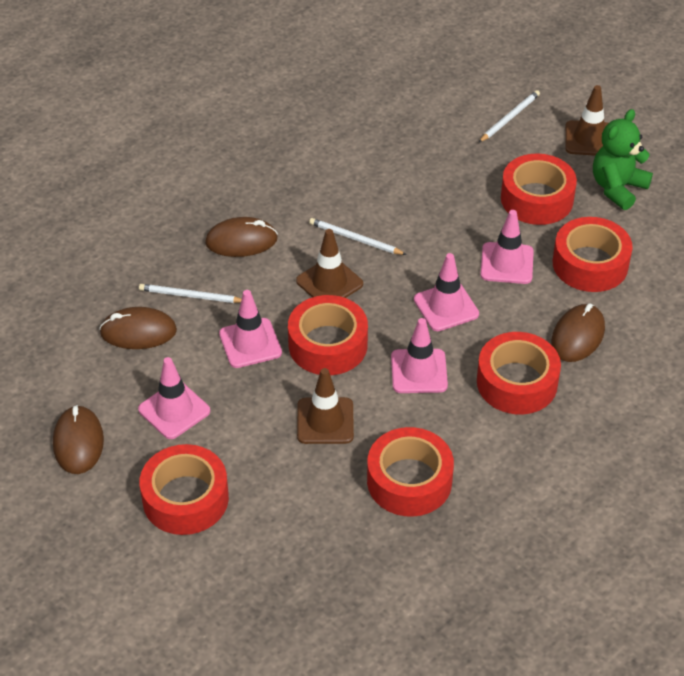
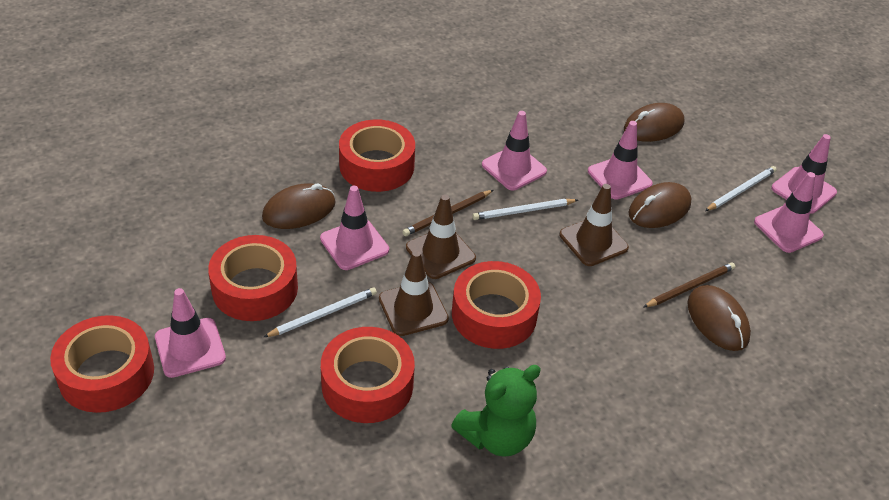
brown pencil: none = 0 -> [402,190,493,236] [644,262,735,307] = 2
pink traffic cone: [138,357,210,439] [219,290,282,368] [391,318,448,393] [414,253,479,331] [480,210,534,284] = 5 -> [155,288,226,378] [320,186,389,270] [482,111,547,191] [588,121,653,200] [754,172,824,253] [771,134,837,214] = 6
red tape: [140,444,229,535] [288,295,368,375] [367,427,454,517] [477,332,561,414] [501,154,577,225] [553,217,633,292] = 6 -> [50,315,154,413] [208,235,298,321] [321,327,415,423] [339,119,415,192] [452,261,541,349] = 5

